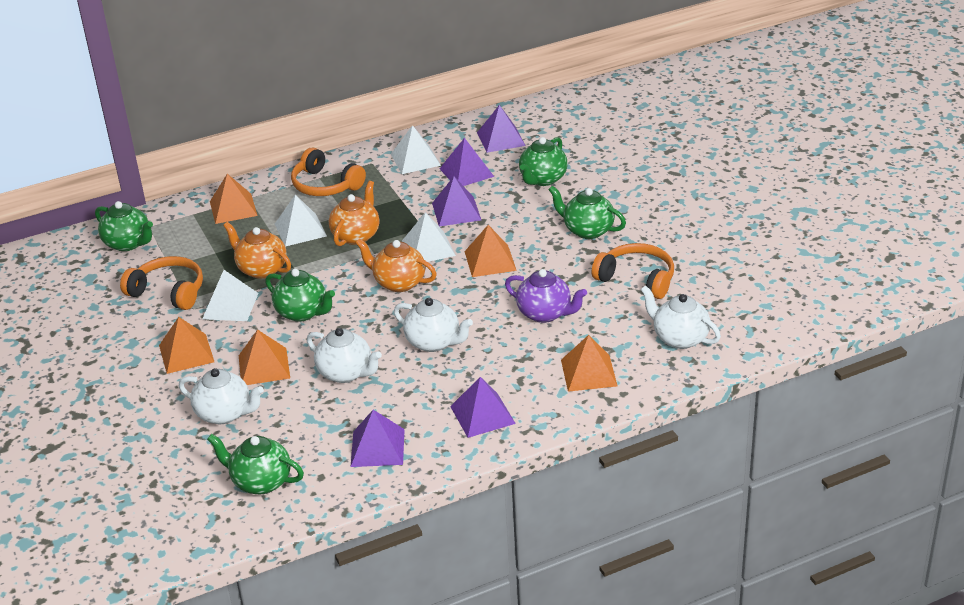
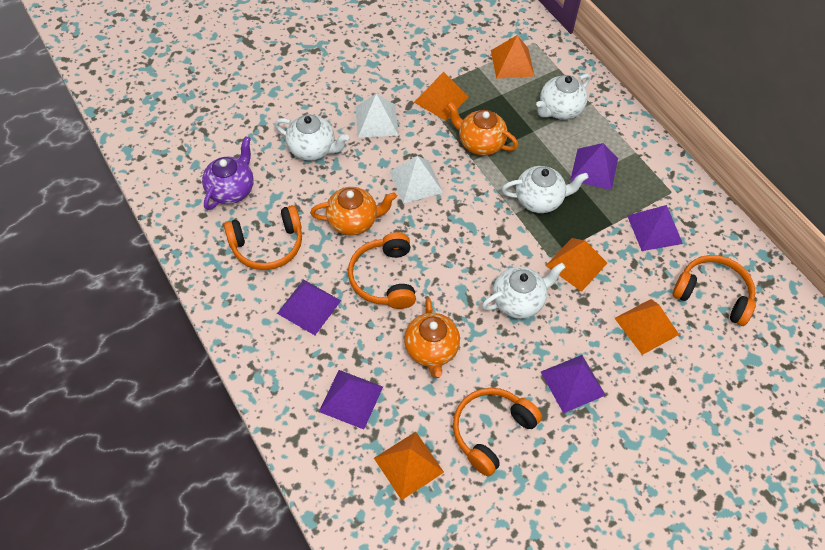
green teapot: [95,201,153,251] [207,434,304,494] [265,269,335,322] [519,137,568,186] [548,185,626,239] = 5 -> none = 0
orange headphones: [120,256,203,310] [291,147,366,196] [591,243,674,299] = 3 -> [224,205,302,270] [348,232,416,309] [453,388,542,476] [672,255,756,326] = 4
white pyramid: [202,270,259,321] [275,195,327,247] [391,125,441,174] [402,212,456,262] = 4 -> [356,94,399,138] [389,156,443,204] = 2

